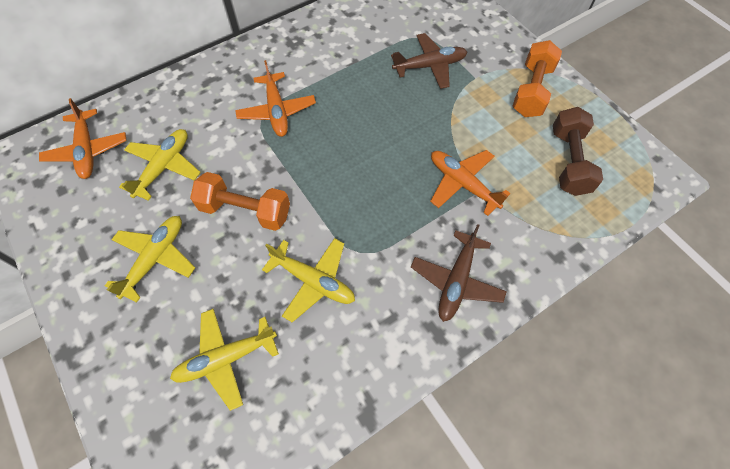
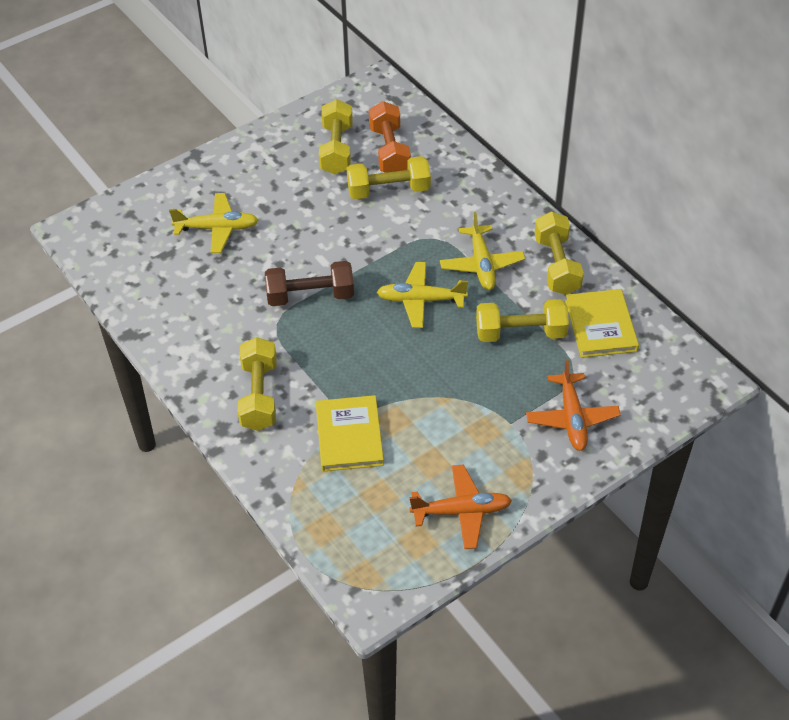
brown plane: [391,33,467,89] [411,224,507,322] = 2 -> none = 0
orange dumbbell: [190,172,290,231] [512,40,562,117] = 2 -> [369,101,411,173] = 1
orange plane: [39,98,127,179] [235,60,316,137] [430,150,510,216] = 3 -> [409,464,512,549] [526,359,621,451] = 2
yellow book: none = 0 -> [316,395,384,472] [565,289,639,358] = 2
yellow dumbbell: none = 0 -> [238,337,276,431] [319,99,353,174] [347,156,431,199] [476,299,569,342] [534,211,584,295] = 5
yellow plane: [105,216,195,303] [119,129,201,201] [170,309,279,411] [262,238,355,322] = 4 -> [169,193,258,253] [377,262,468,328] [440,212,525,290] = 3

